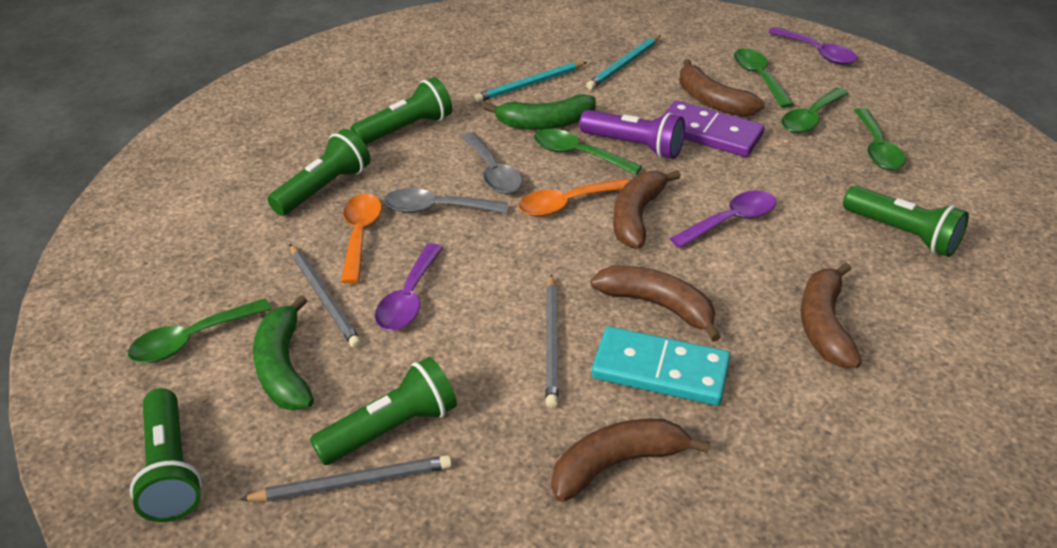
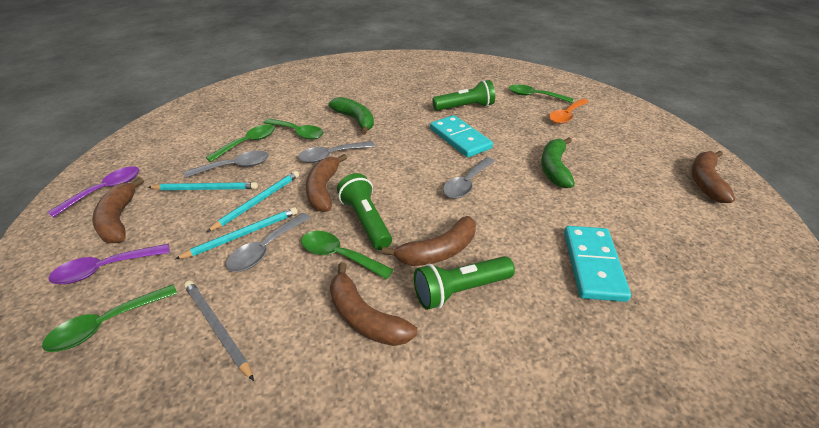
green flashlight: [130,388,202,522] [268,129,370,216] [310,357,457,465] [351,77,452,145] [843,186,969,257] = 5 -> [337,173,392,250] [414,256,515,310] [432,80,495,111] = 3
grey pencil: [239,455,452,502] [290,244,361,348] [545,274,558,408] = 3 -> [184,281,254,381] = 1
grey spoon: [384,188,508,214] [461,132,522,194] = 2 -> [184,151,269,178] [226,213,311,272] [298,141,375,163] [443,157,495,198] = 4
orange spoon: [341,194,382,284] [518,178,629,216] = 2 -> [549,99,589,124] = 1
purple domino: [663,101,764,157] = 1 -> none = 0
purple flashlight: [579,110,685,159] = 1 -> none = 0
purple spoon: [375,243,443,330] [670,190,776,248] [768,27,857,65] = 3 -> [48,166,140,218] [49,244,170,284] = 2
turquoise domino: [592,326,731,406] = 1 -> [430,115,493,158] [564,226,631,302] = 2
turquoise pencil: [474,62,587,103] [586,35,661,90] = 2 -> [148,182,258,190] [175,207,298,260] [207,171,299,232] = 3

